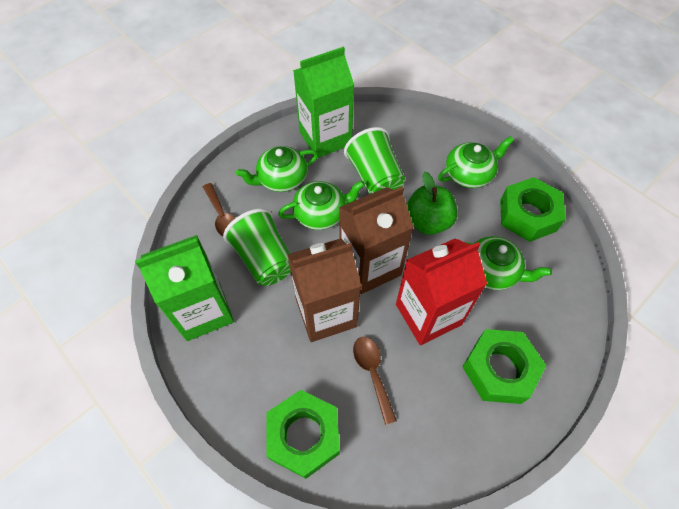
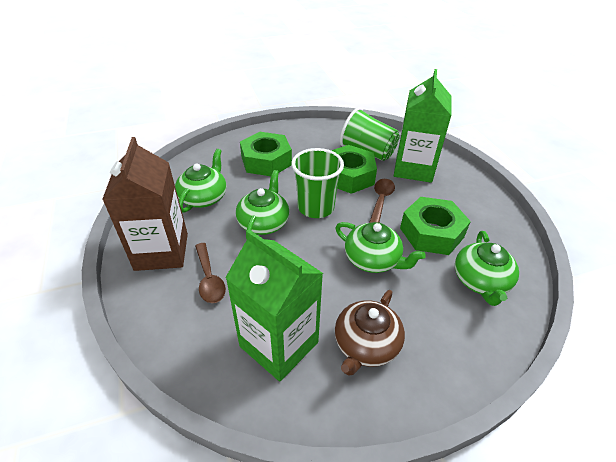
brown carton: [288,238,361,342] [339,186,414,294] = 2 -> [102,137,188,271] = 1
brown teapot: none = 0 -> [335,290,405,376] = 1
green apple: [407,172,458,235] = 1 -> none = 0
red carton: [396,238,487,345] = 1 -> none = 0

